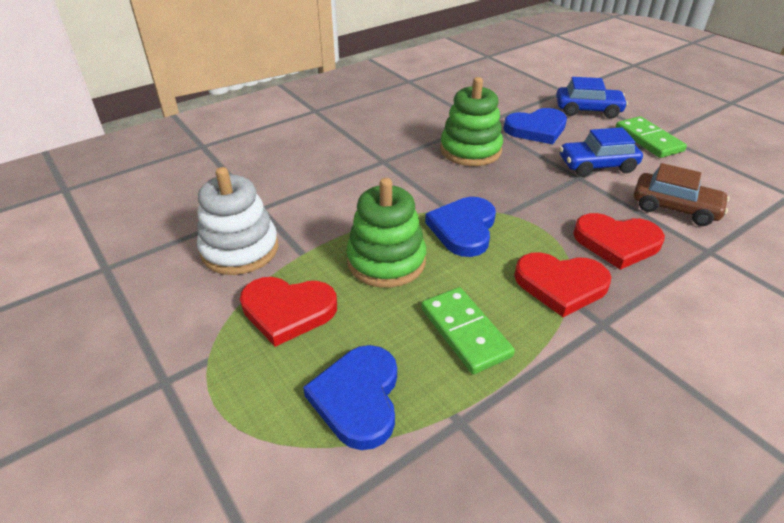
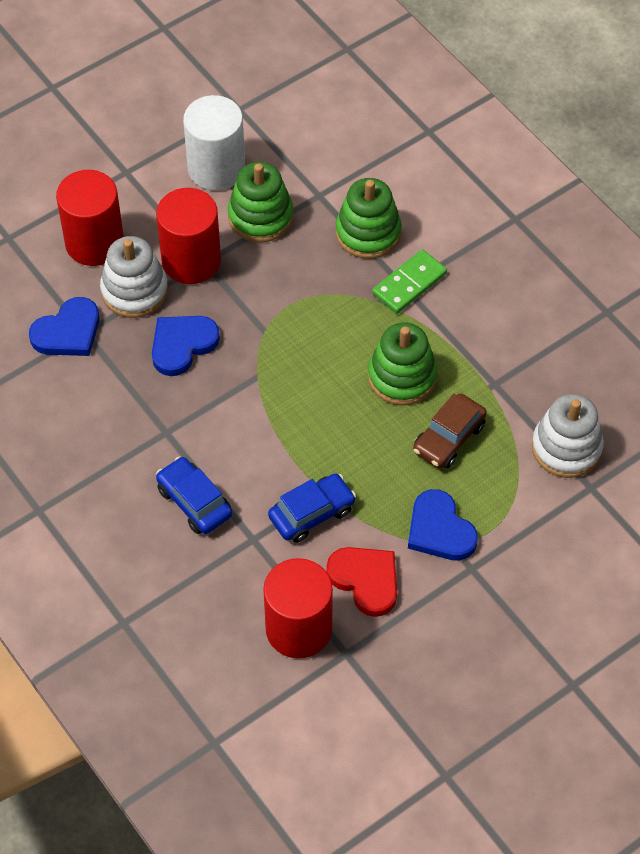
green domino: [421,287,515,374] [615,116,687,158] = 2 -> [372,249,447,314] = 1
green stacking toy: [346,178,426,288] [440,77,503,166] = 2 -> [228,162,293,243] [336,178,402,259] [368,322,437,405] = 3
red cylinder: none = 0 -> [56,170,124,266] [156,188,221,284] [263,558,333,658] = 3
red heart: [240,277,337,347] [514,252,611,317] [573,213,665,270] = 3 -> [326,547,397,617] = 1
white cylinder: none = 0 -> [183,95,245,191] = 1
white stacking toy: [197,167,278,275] = 1 -> [100,236,168,318] [532,394,604,478] = 2

